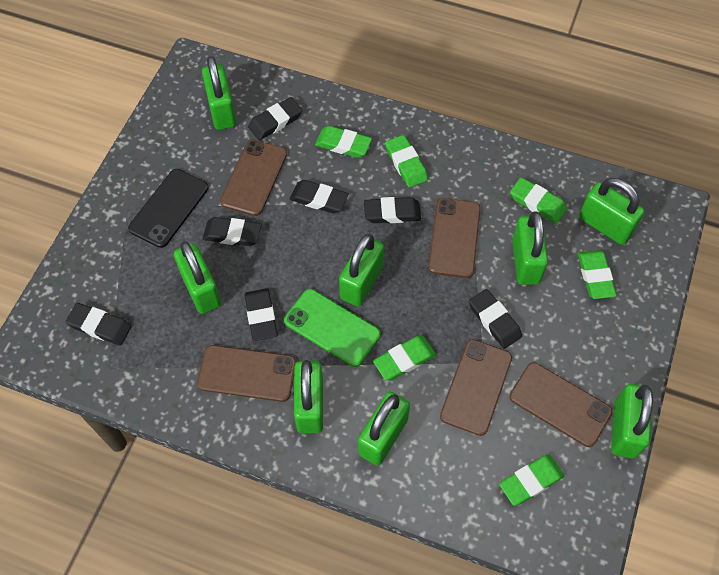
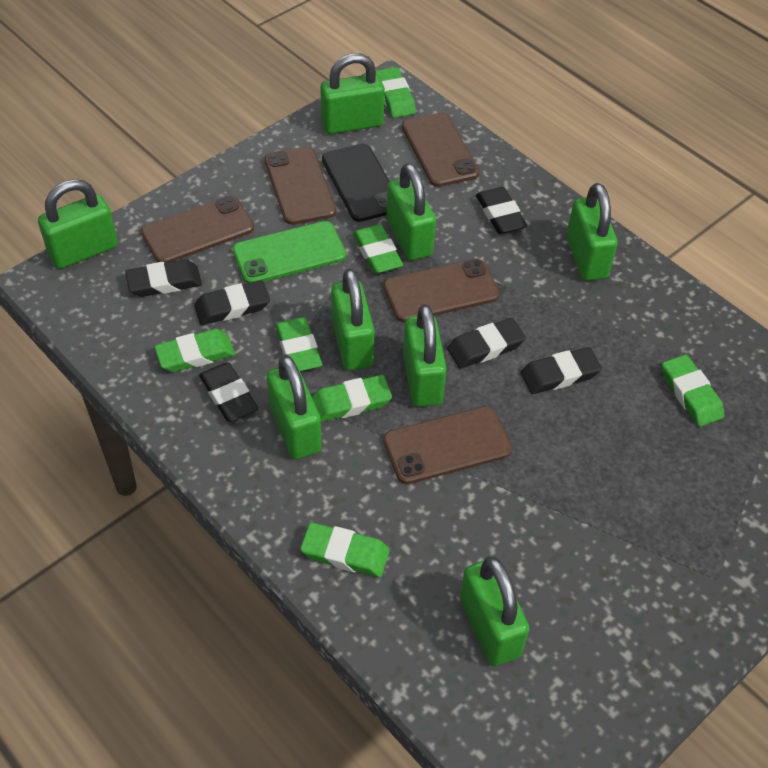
black eraser: [66,303,131,345] [203,217,261,246] [245,288,278,341] [248,97,303,140] [290,180,348,214] [364,197,421,223] [469,289,522,349] = 7 -> [125,259,202,297] [194,280,270,325] [199,362,258,422] [447,318,526,369] [476,187,527,234] [521,347,602,394] = 6
green eraser: [315,126,372,158] [373,336,436,380] [385,135,428,188] [499,455,565,506] [510,177,567,224] [578,250,616,299] = 6 -> [154,329,235,372] [275,317,322,371] [300,522,390,577] [312,375,392,422] [353,224,403,274] [376,67,416,118] [662,354,725,427] = 7

